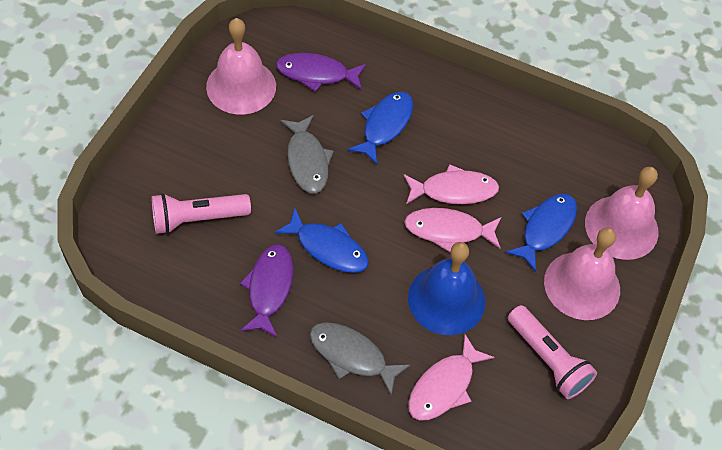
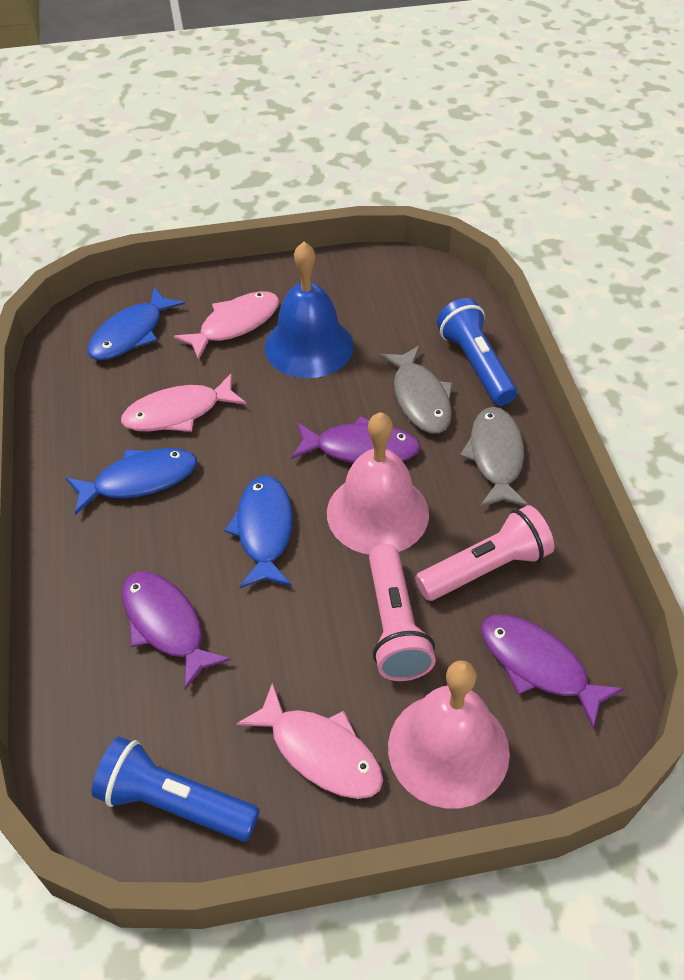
blue flashlight: none = 0 -> [92,737,260,842] [437,298,517,406] = 2
pink bell: [206,18,276,115] [544,227,620,320] [585,167,659,260] = 3 -> [327,412,429,555] [388,660,510,808] = 2
purple fish: [240,244,294,338] [276,53,366,92] = 2 -> [122,571,231,690] [291,416,421,463] [481,615,624,728] = 3

